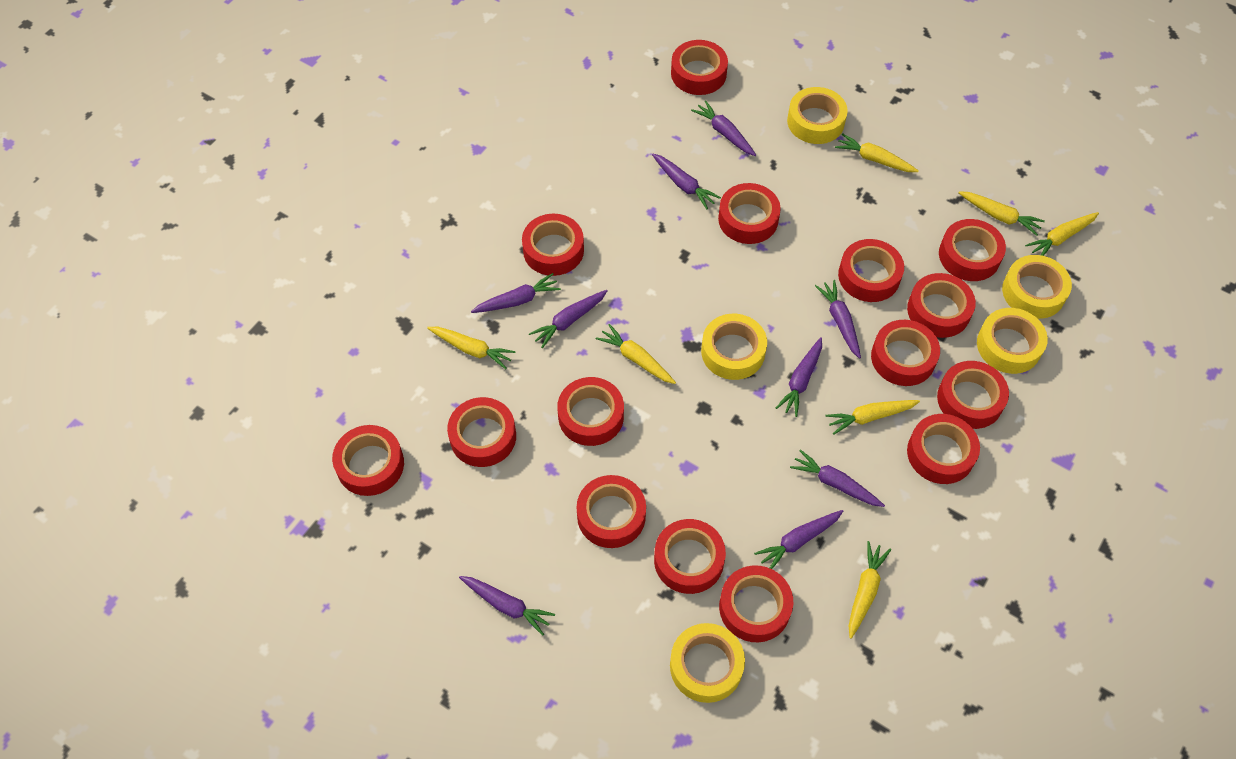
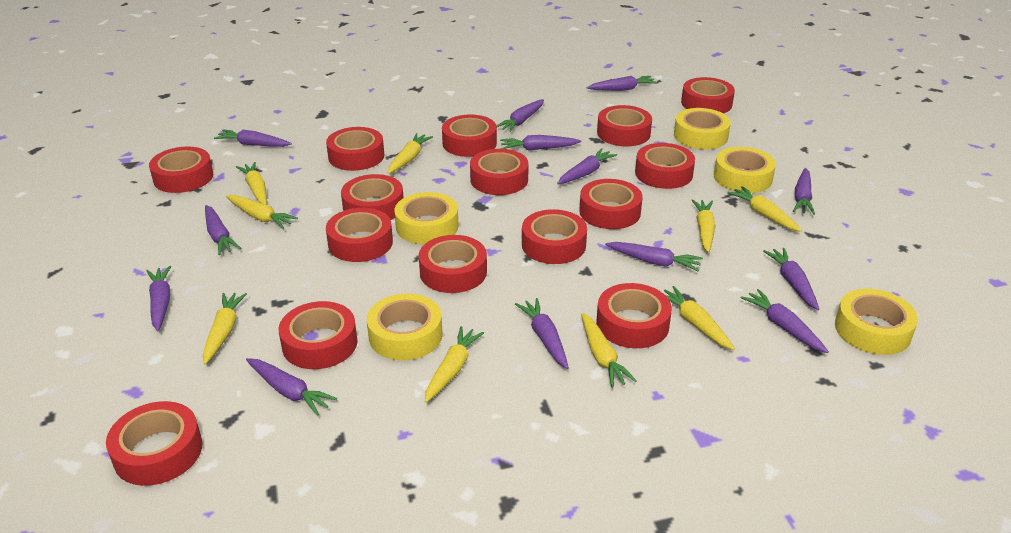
purple carrot: [459,576,555,636] [471,273,561,313] [529,290,607,348] [652,154,721,209] [691,100,756,156] [754,510,843,569] [776,337,822,417] [790,449,885,507] [815,280,861,359] = 9 -> [146,266,171,331] [205,205,241,255] [214,130,292,147] [246,358,337,416] [497,99,544,132] [500,135,581,151] [515,298,569,369] [557,148,617,185] [586,76,657,91] [605,242,703,271] [741,289,829,353] [763,248,819,310] [793,168,815,215] = 13
yellow carrot: [427,327,515,369] [596,324,676,384] [825,400,920,435] [835,133,919,172] [849,541,891,639] [958,191,1045,236] [1025,212,1099,256] = 7 -> [203,293,247,364] [226,195,298,229] [236,162,267,205] [388,133,433,174] [425,326,484,403] [581,313,637,388] [664,286,735,350] [692,199,715,253] [727,186,802,232] = 9

